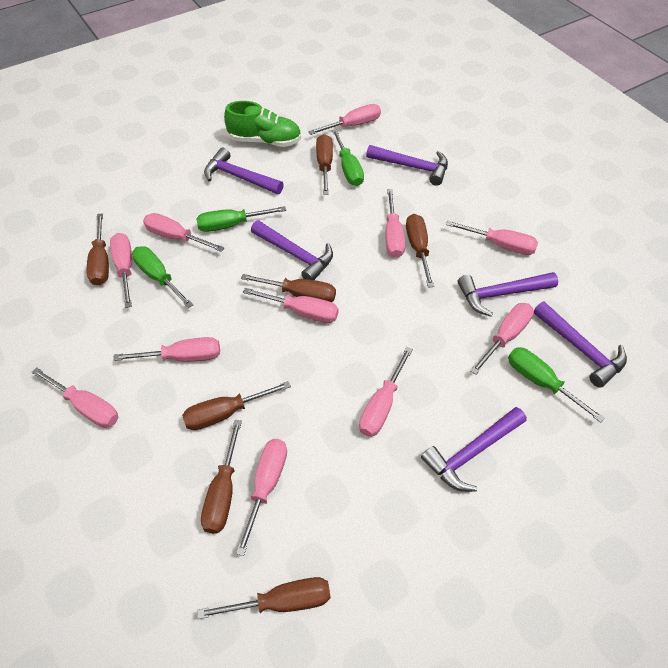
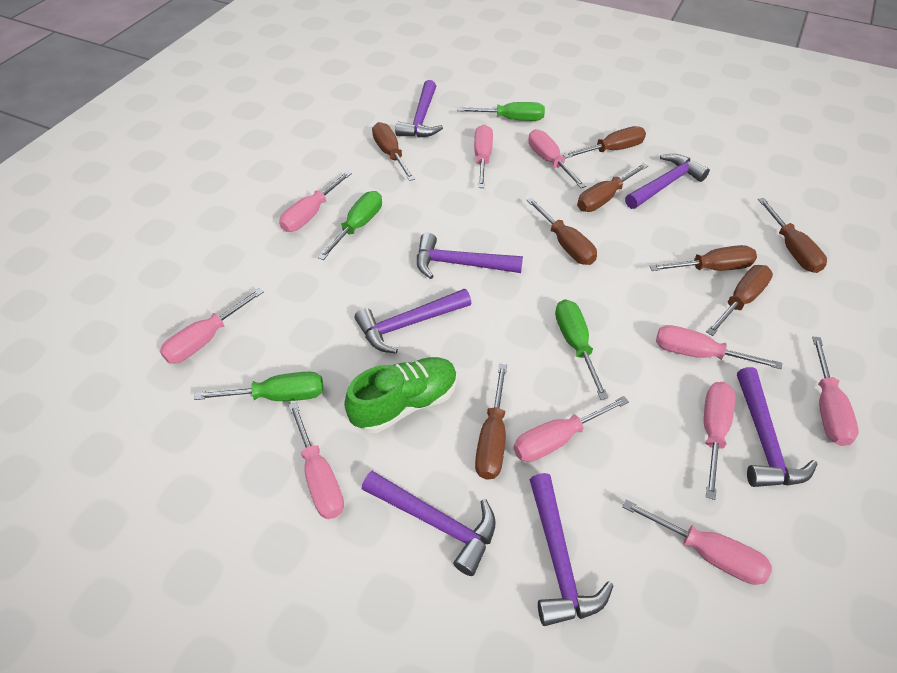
brown screwdriver: [87,213,109,286] [182,381,291,430] [197,577,330,619] [201,420,242,534] [241,274,336,302] [316,134,333,195] [406,214,434,288] = 7 -> [372,122,415,181] [475,364,507,480] [527,198,597,265] [563,126,646,158] [577,163,648,212] [649,245,757,271] [706,265,773,336] [758,198,827,273] = 8
pink screwdriver: [32,367,119,428] [110,233,132,308] [113,337,220,362] [143,213,224,252] [236,439,287,556] [243,288,339,323] [308,104,381,135] [359,347,413,437] [385,189,405,258] [446,221,538,255] [470,303,534,375] = 11 -> [160,288,264,364] [279,171,352,232] [288,402,344,519] [474,124,493,188] [513,396,629,462] [528,129,586,188] [622,499,772,585] [656,325,782,369] [704,382,735,500] [812,337,858,446] = 10
purple hammer: [204,148,284,194] [251,220,333,280] [366,145,448,186] [421,407,527,492] [458,272,558,317] [534,302,627,388] = 6 -> [355,289,471,353] [362,471,496,576] [395,80,443,138] [417,233,523,279] [530,473,614,626] [625,154,710,209] [737,367,817,487] = 7

